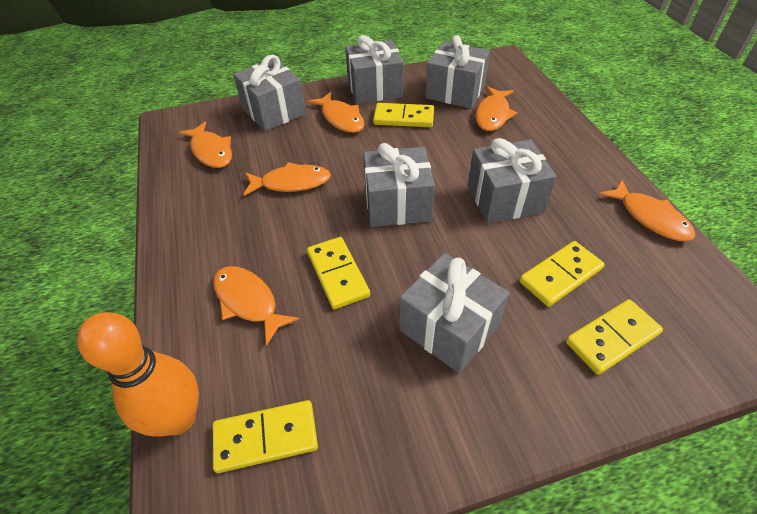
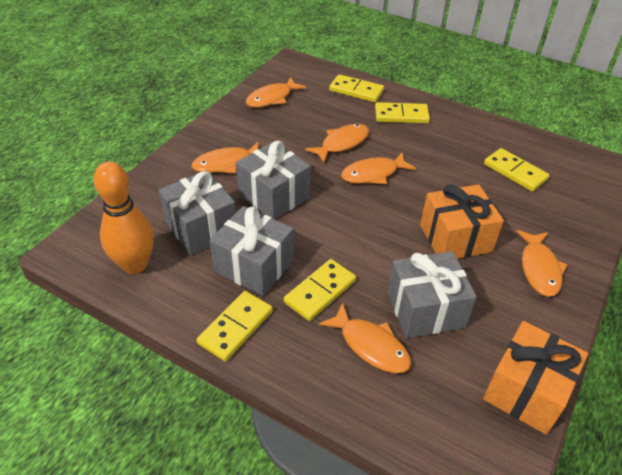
grey gift: [233,55,306,131] [345,35,404,104] [363,143,435,227] [399,253,510,373] [425,35,490,109] [468,138,557,223] = 6 -> [159,170,236,255] [210,206,294,296] [236,141,311,220] [387,251,477,338] = 4
orange gift: none = 0 -> [420,184,504,259] [483,321,588,435] = 2

